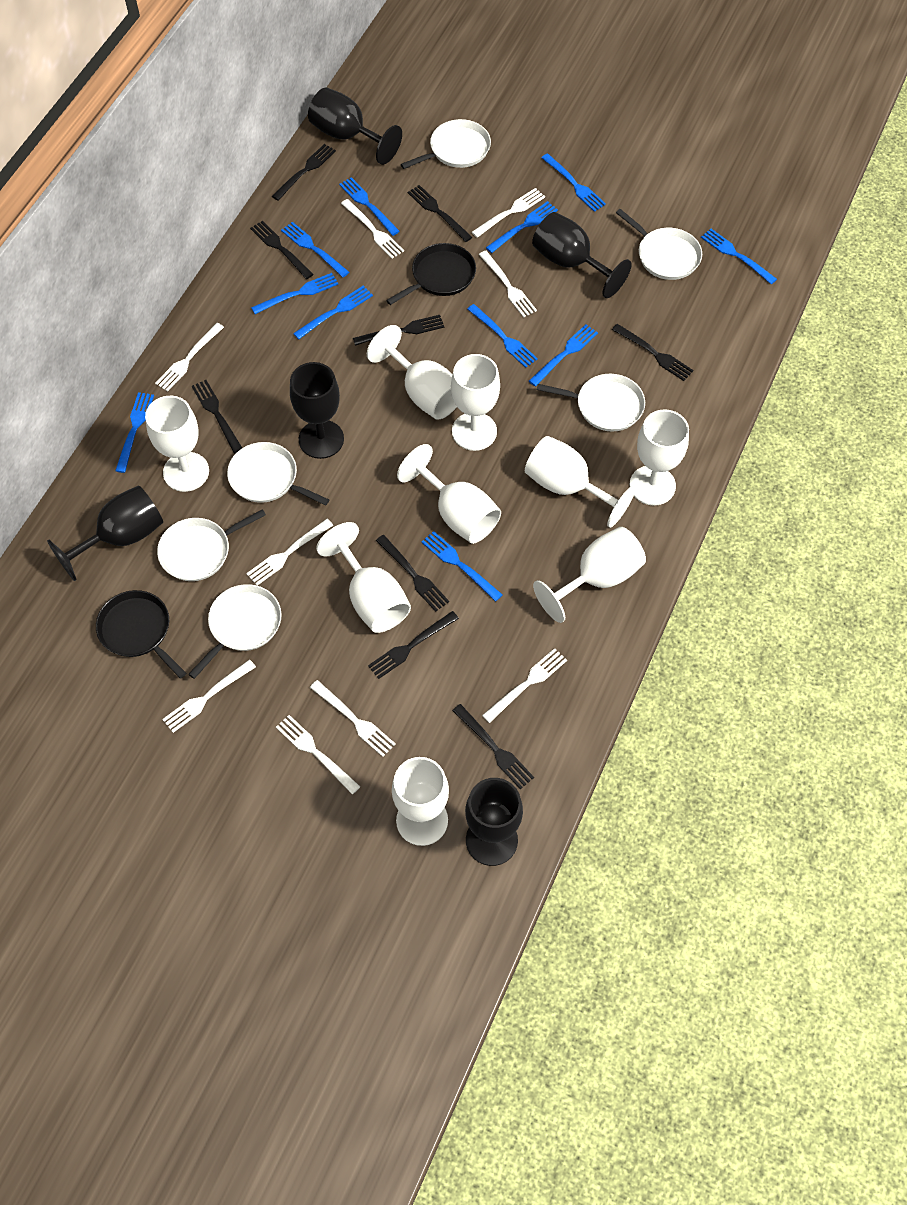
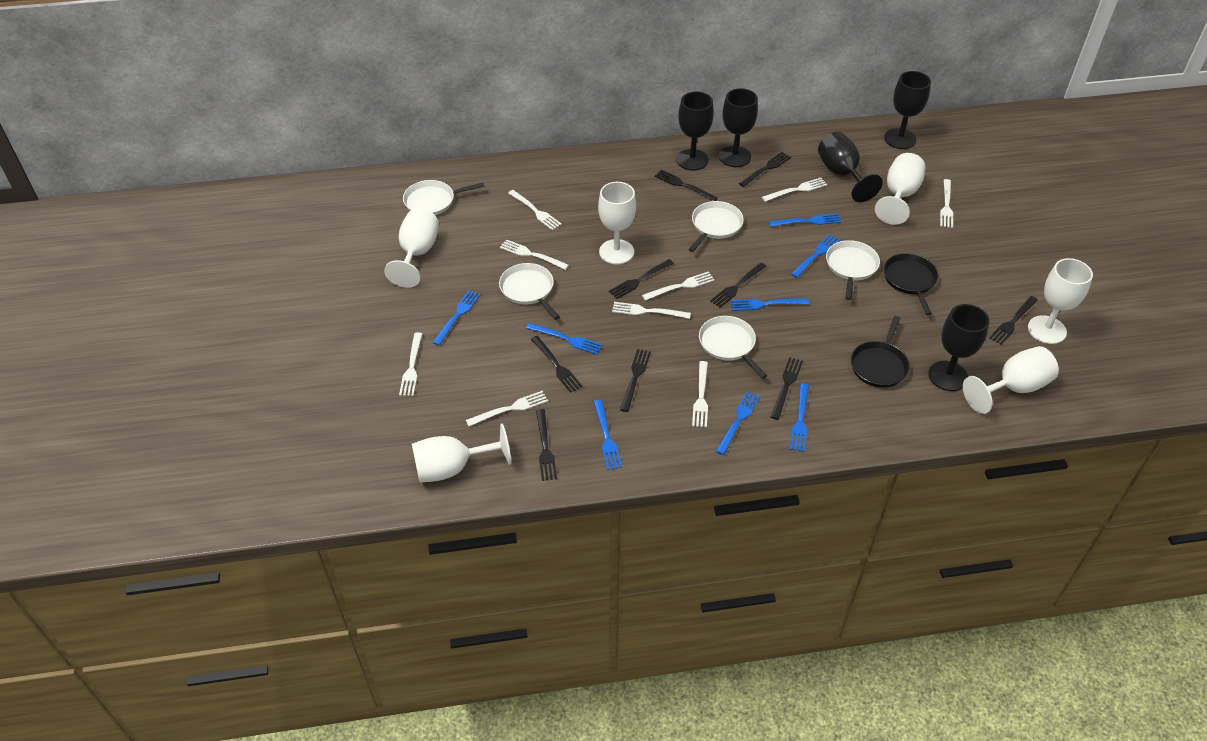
blue fork: [115,392,154,473] [251,273,339,314] [281,222,349,277] [293,286,373,339] [339,177,399,236] [421,531,503,602] [467,304,538,368] [486,201,558,253] [529,324,598,387] [541,153,606,212] [701,229,777,284] = 11 -> [432,290,480,345] [526,323,603,355] [594,400,622,470] [716,391,760,455] [731,298,809,311] [768,214,841,227] [790,383,809,452] [791,234,840,278] = 8
white goblet: [145,396,209,492] [316,522,411,633] [367,325,457,420] [392,757,449,846] [397,444,501,544] [451,354,500,451] [525,436,636,528] [533,527,646,623] [630,409,689,506] = 9 -> [384,208,439,288] [412,423,511,483] [598,182,636,264] [875,153,925,225] [963,346,1059,414] [1028,258,1093,344] = 6
white pan: [157,509,266,581] [188,584,281,679] [227,442,329,506] [401,119,491,169] [537,374,645,432] [616,209,702,280] = 6 -> [403,180,484,215] [499,263,560,320] [688,201,744,252] [699,316,768,378] [826,240,880,300] = 5

